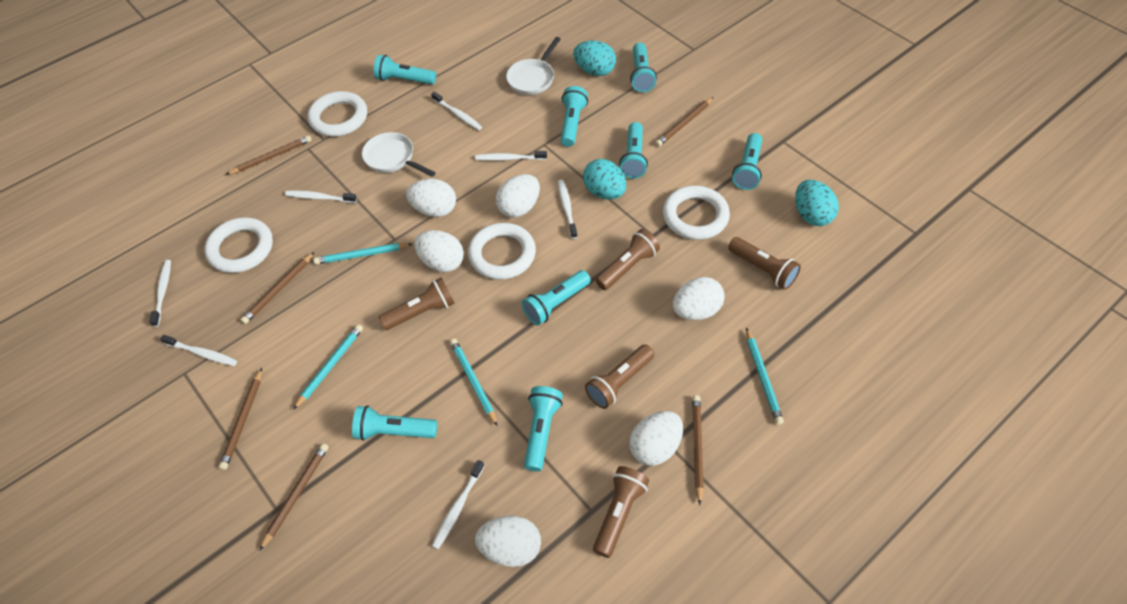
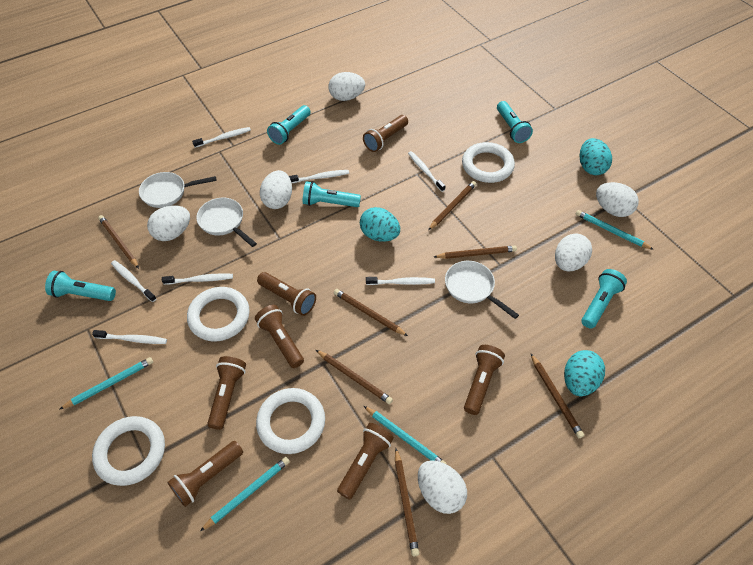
brown flashlight: [379,278,455,330] [585,344,654,409] [593,466,649,558] [595,229,660,290] [728,237,801,290] = 5 -> [167,441,243,507] [207,356,246,430] [255,305,304,368] [257,272,316,316] [337,423,394,500] [363,115,408,152] [464,345,505,415] = 7
brown pencil: [219,368,262,470] [226,135,312,175] [241,252,314,324] [259,443,329,551] [655,97,714,147] [692,395,704,505] = 6 -> [98,215,139,268] [316,350,393,404] [334,289,408,336] [395,449,419,557] [428,181,476,230] [434,245,517,259] [530,353,584,438] = 7
turquoise flashlight: [352,405,437,441] [374,55,436,85] [521,270,591,325] [524,386,563,472] [561,86,588,147] [619,122,648,179] [630,42,657,92] [732,133,762,190] = 8 -> [45,271,116,301] [267,105,311,145] [303,181,361,207] [497,101,533,143] [581,269,627,329] = 5
white pan: [362,132,436,177] [506,37,561,95] = 2 -> [139,172,217,208] [196,198,257,247] [445,261,519,319] = 3

